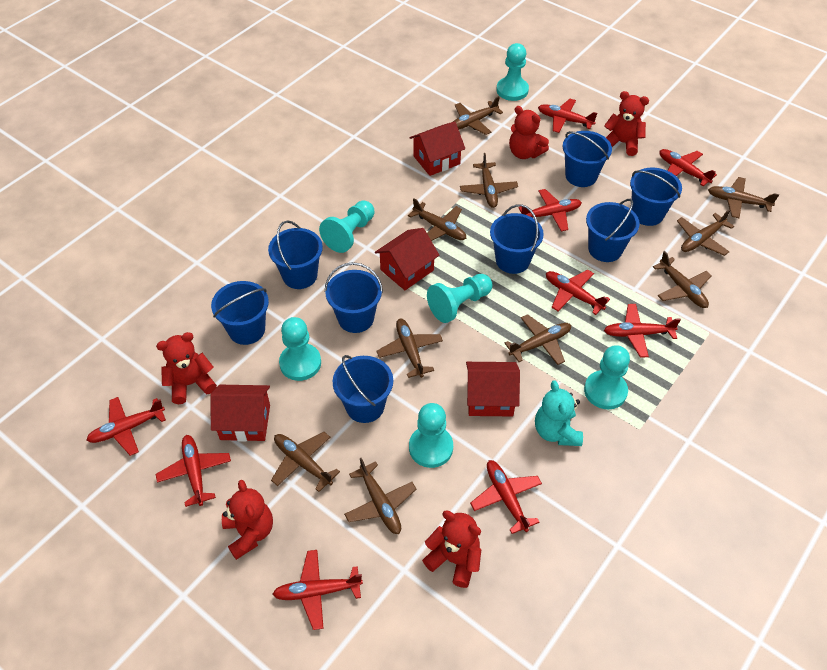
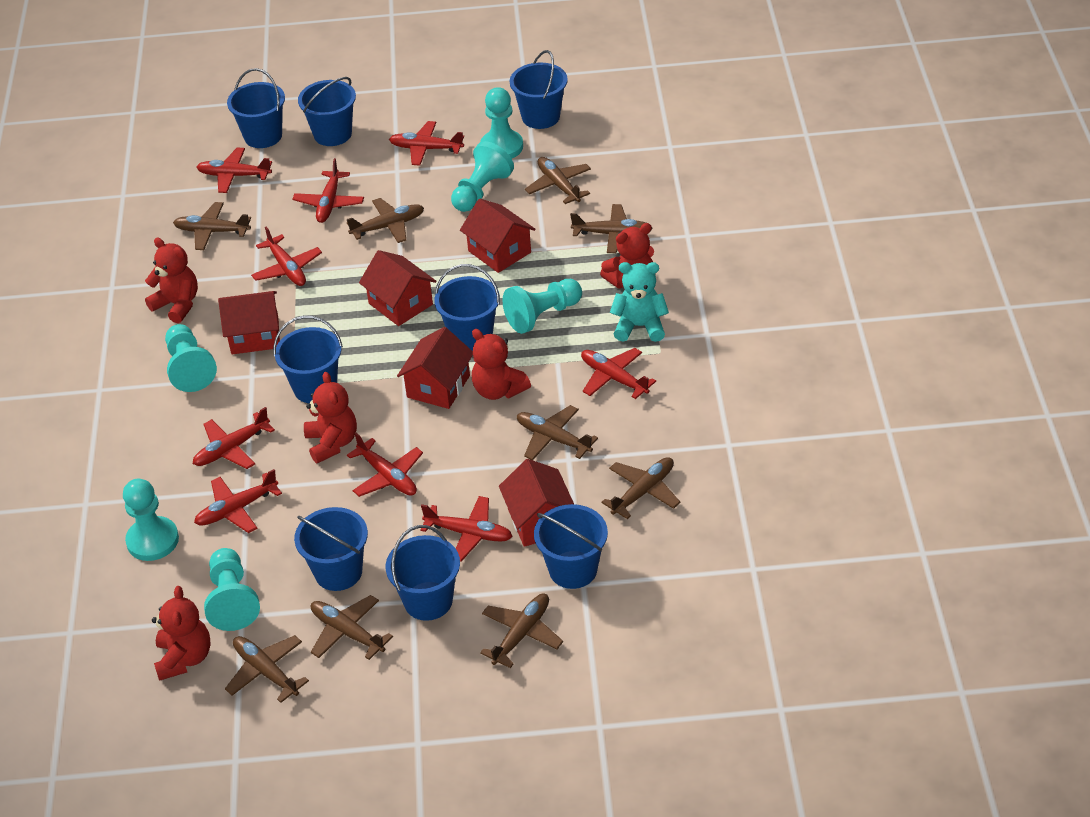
brown plane: [271,432,340,492] [344,458,416,534] [376,319,443,378] [408,198,466,241] [453,96,503,135] [460,153,518,208] [505,314,571,365] [653,251,712,308] [677,209,734,256] [708,177,779,218] = 10 -> [173,202,251,250] [225,635,309,703] [311,595,393,660] [347,198,424,243] [480,594,563,668] [517,405,598,460] [525,157,591,204] [570,204,653,253] [601,457,680,519] = 9
red house: [210,385,270,442] [375,228,439,290] [409,122,465,176] [466,362,520,416] = 4 -> [218,291,280,354] [359,250,436,326] [397,327,473,409] [460,199,536,273] [499,459,574,547] = 5

